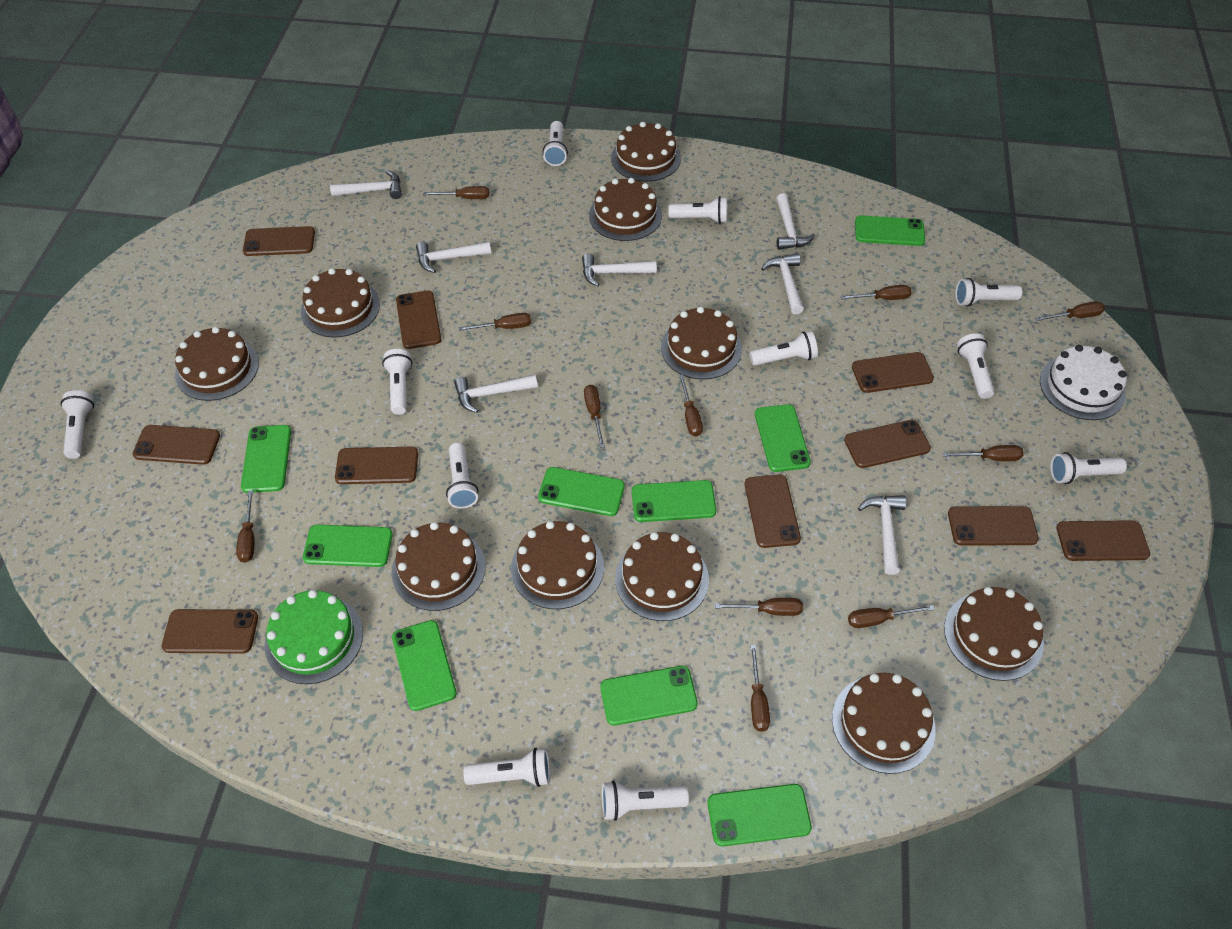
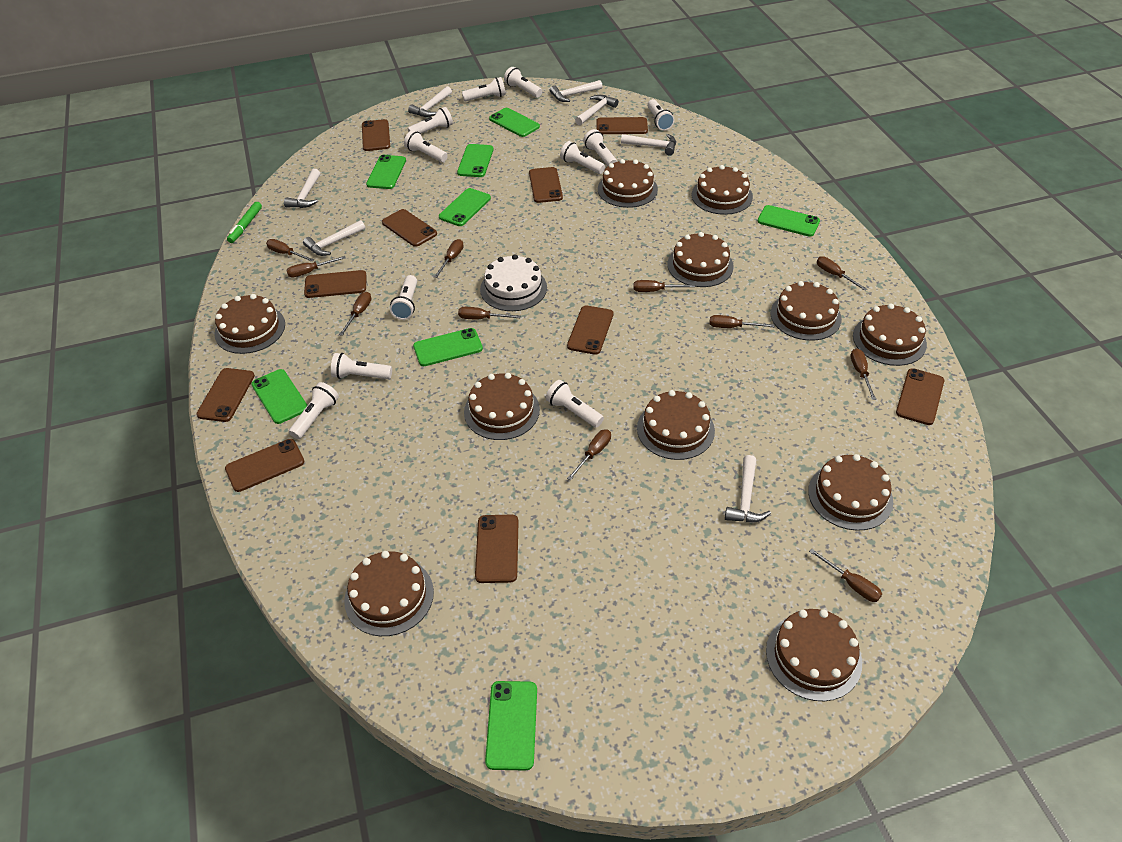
brown cake: [175,327,259,401] [301,268,380,338] [392,522,486,611] [511,521,604,609] [589,178,662,241] [611,122,681,182] [615,532,709,621] [661,307,742,380] [832,673,936,774] [944,587,1044,681] = 10 -> [215,294,285,354] [344,551,434,636] [464,373,540,440] [598,159,658,208] [637,390,715,460] [667,232,734,287] [692,165,753,215] [766,609,862,701] [771,281,842,341] [808,454,893,531] [853,304,927,366] = 11
green cake: [264,590,363,684] = 1 -> none = 0
green marker: none = 0 -> [227,202,262,243] = 1
green phone: [241,425,291,493] [303,525,393,567] [392,620,457,711] [538,467,625,516] [600,666,698,726] [632,480,716,522] [707,784,812,846] [755,404,811,472] [855,215,925,246] = 9 -> [251,369,307,424] [366,155,406,189] [413,328,483,366] [439,188,491,226] [457,144,493,177] [485,681,537,771] [489,108,540,137] [757,205,820,237] = 8

